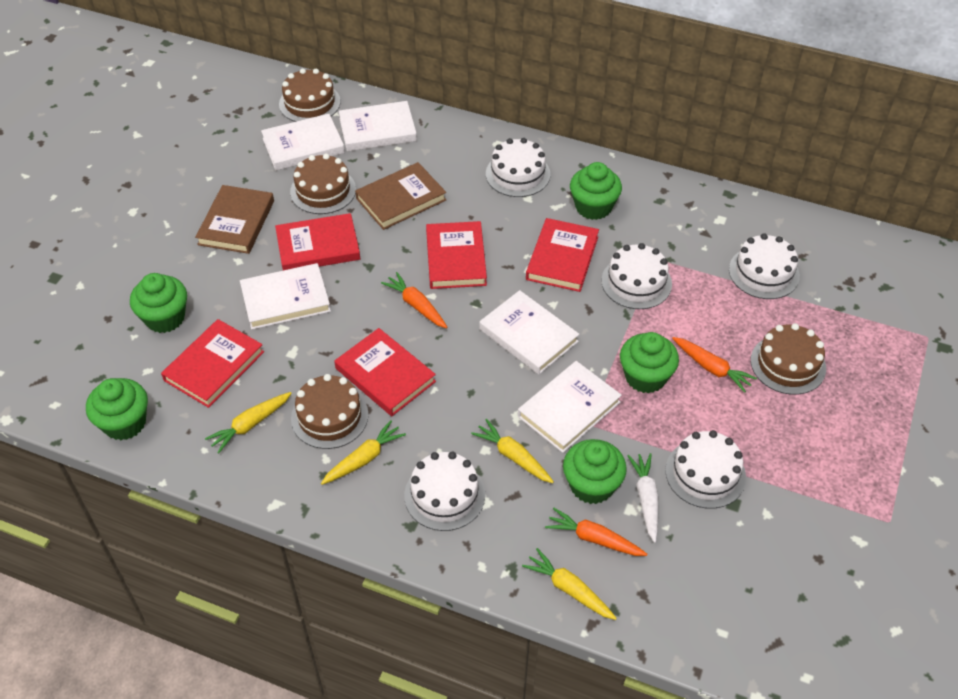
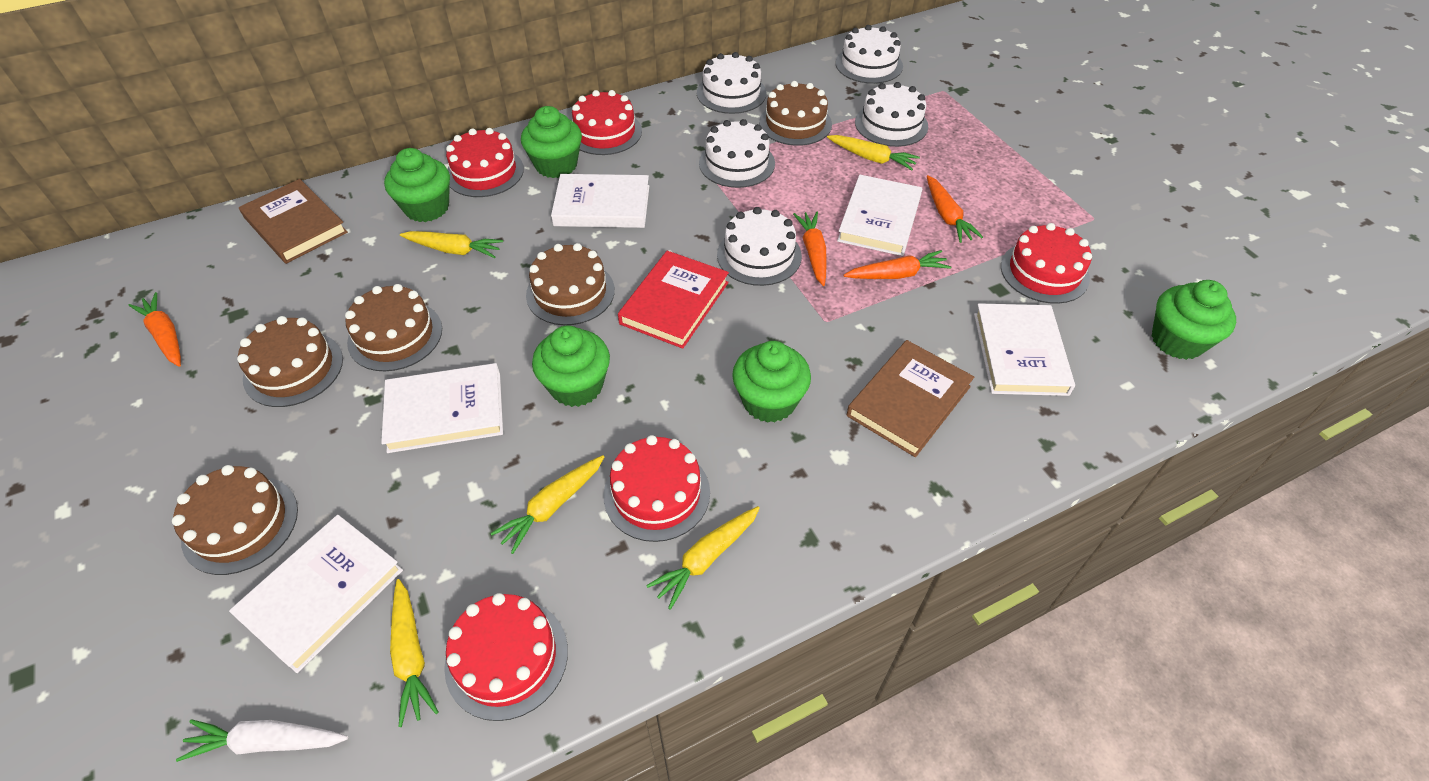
brown cake: [279,68,340,122] [290,154,356,214] [291,374,368,449] [751,323,826,395] = 4 -> [172,465,298,575] [237,316,343,407] [345,284,442,371] [526,243,615,325] [759,81,832,146] = 5
orange carrot: [381,272,448,329] [545,508,647,556] [672,337,757,393] = 3 -> [129,292,181,367] [793,212,827,286] [843,250,951,279] [927,175,983,243] = 4
red book: [161,319,264,408] [275,213,360,270] [334,328,436,416] [426,221,487,289] [526,218,599,292] = 5 -> [618,251,729,349] = 1
red cake: none = 0 -> [444,593,568,721] [446,128,524,197] [572,90,642,155] [604,435,710,542] [1001,223,1092,304] = 5
yellow carrot: [205,392,292,454] [321,420,406,485] [471,419,554,483] [522,548,617,620] = 4 -> [390,579,439,727] [400,231,503,258] [491,455,604,554] [646,506,760,610] [827,135,920,171] = 5

